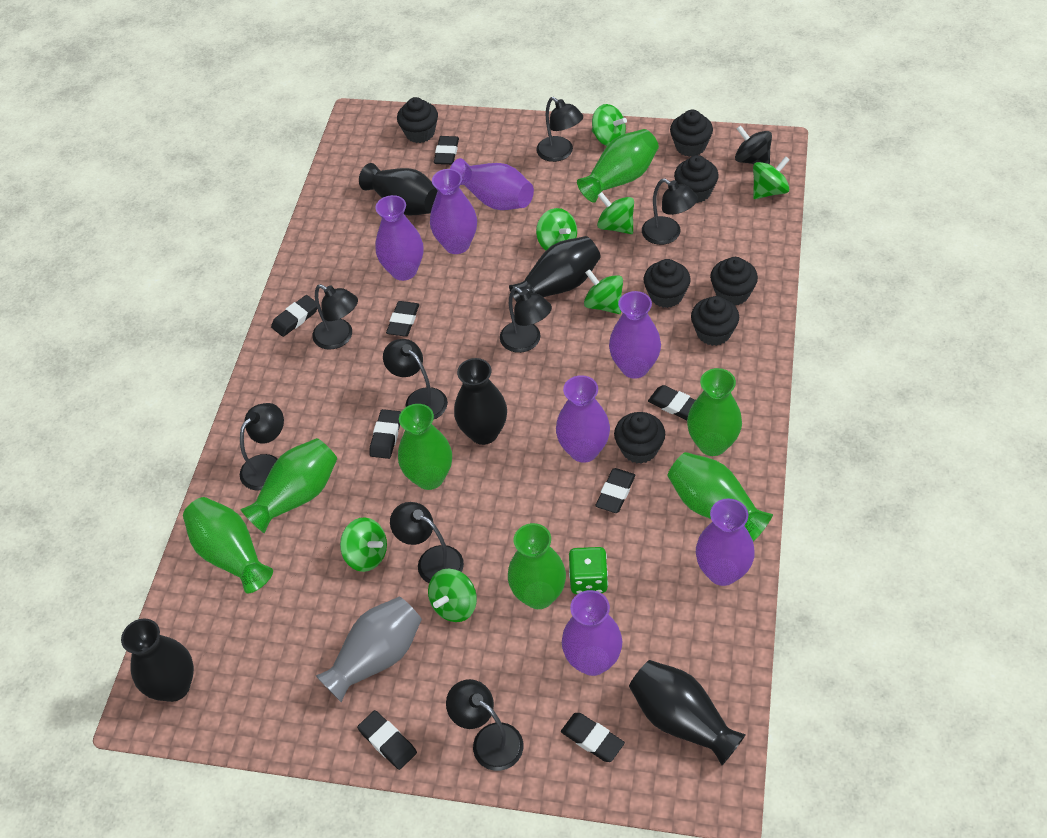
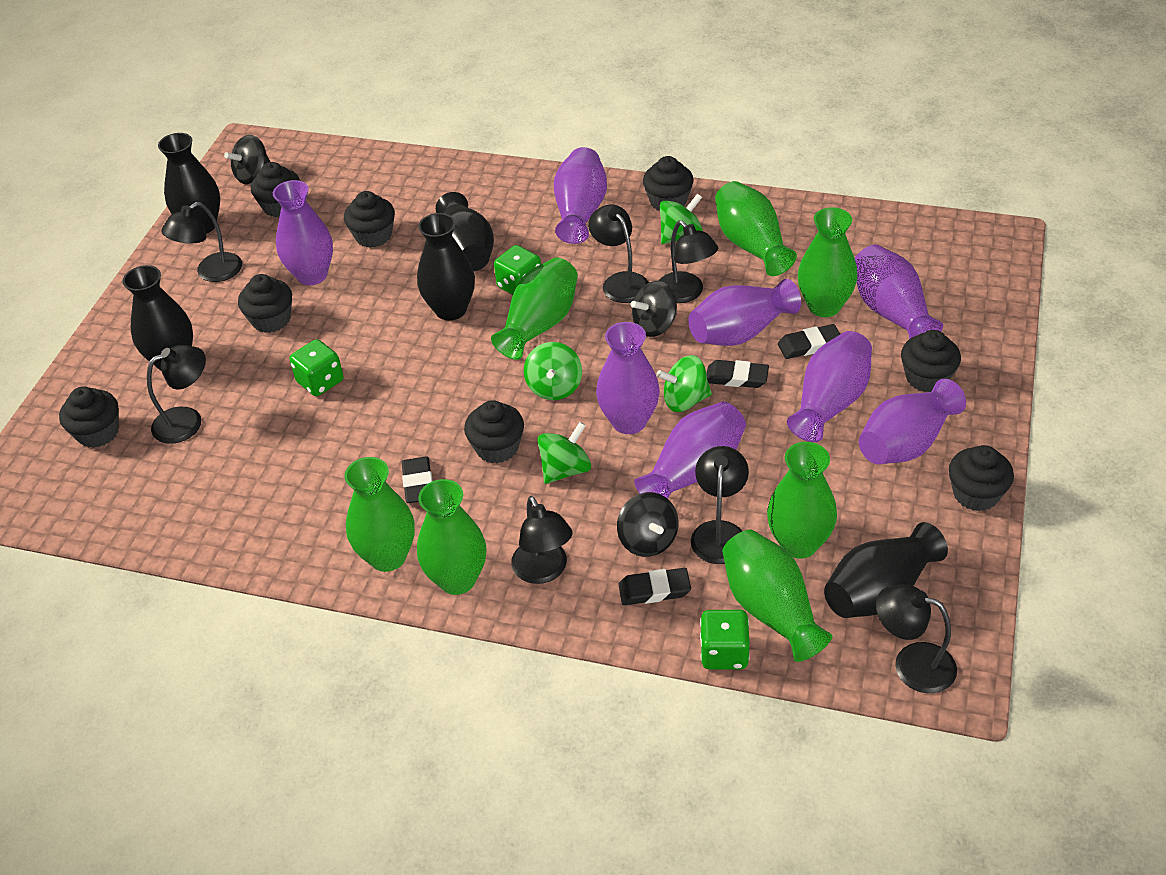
black cupcake: [397,97,438,143] [614,412,665,464] [644,259,691,308] [670,110,713,157] [674,155,719,203] [691,296,739,346] [710,257,758,305] = 7 -> [59,386,119,448] [238,274,292,333] [251,162,300,218] [344,191,395,248] [464,400,524,463] [643,156,694,211] [901,330,961,392] [949,445,1014,511] = 8
black eraser: [271,295,317,337] [357,710,417,770] [369,409,401,459] [386,301,419,337] [434,136,459,165] [561,713,625,762] [595,468,635,513] [648,385,695,420] = 8 -> [402,456,433,503] [618,568,691,605] [706,360,769,388] [778,324,840,359] = 4
black lamp: [240,403,284,491] [312,284,358,350] [383,339,448,420] [390,502,464,583] [446,679,523,771] [500,287,552,353] [536,97,583,162] [642,179,698,245] = 8 -> [147,345,206,444] [161,202,242,282] [511,496,573,584] [588,204,649,303] [659,220,718,303] [691,446,749,564] [876,585,957,693] = 7
black spinning top: [735,126,772,164] = 1 -> [224,135,270,184] [617,492,679,557] [631,281,677,337] = 3
green dice: [569,547,608,594] = 1 -> [290,339,343,396] [494,245,541,295] [700,610,750,670] = 3
green spinning top: [340,517,387,572] [428,569,477,622] [536,208,577,250] [584,269,623,314] [592,104,627,146] [597,192,634,234] [753,156,790,199] = 7 -> [524,342,582,400] [537,422,591,484] [656,355,712,412] [660,193,703,244] = 4
grey vase: [316,596,422,702] = 1 -> none = 0
purple vase: [375,195,423,281] [430,169,477,254] [450,158,534,210] [556,375,610,463] [562,590,622,676] [609,291,661,379] [696,498,755,586] = 7 -> [273,180,333,285] [554,147,607,244] [596,322,660,434] [634,401,746,499] [688,279,801,346] [787,331,872,442] [855,245,943,339] [859,379,966,464] = 8

